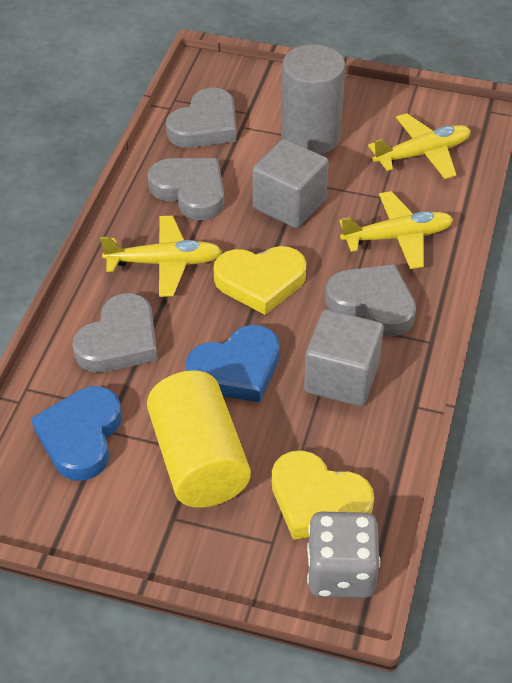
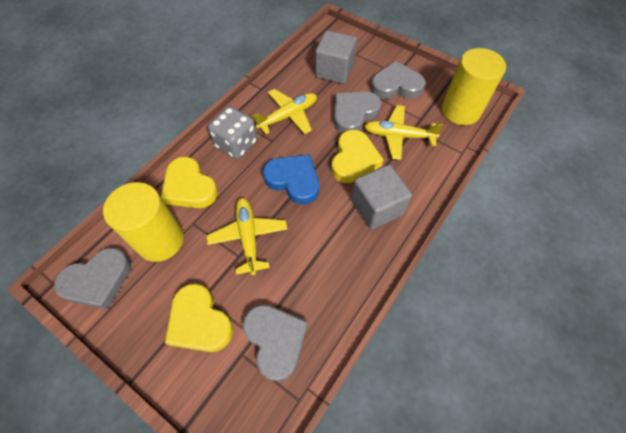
blue heart: [31,386,122,480] [186,325,280,402] = 2 -> [263,154,319,204] = 1
grey cylinder: [281,44,345,154] = 1 -> none = 0
yellow cylinder: [147,370,251,508] = 1 -> [103,182,184,262] [442,48,506,125] = 2
yellow heart: [214,246,306,315] [272,450,374,540] = 2 -> [161,157,218,208] [165,283,233,352] [332,130,384,183] = 3

